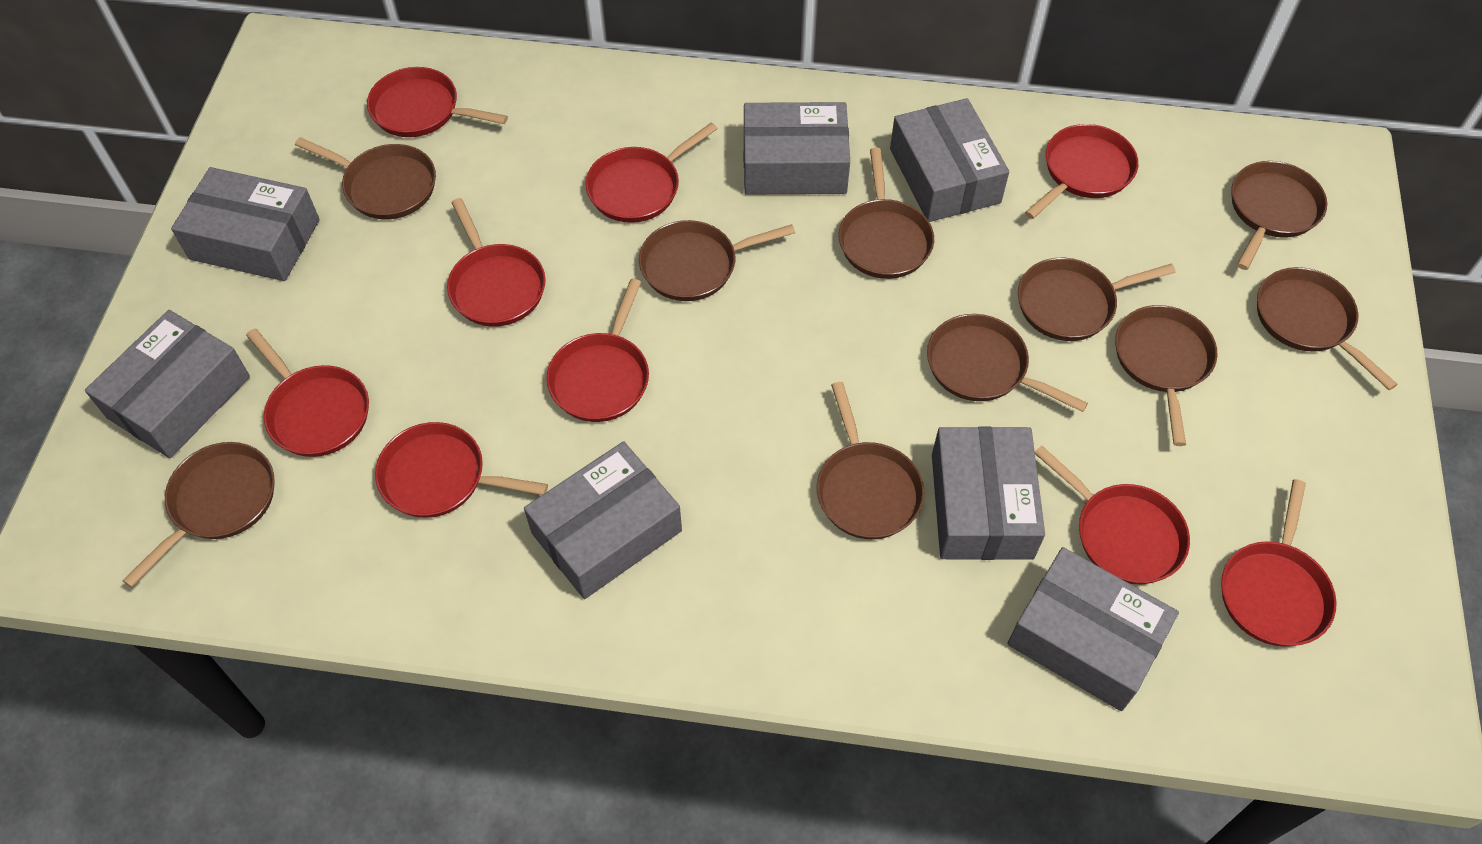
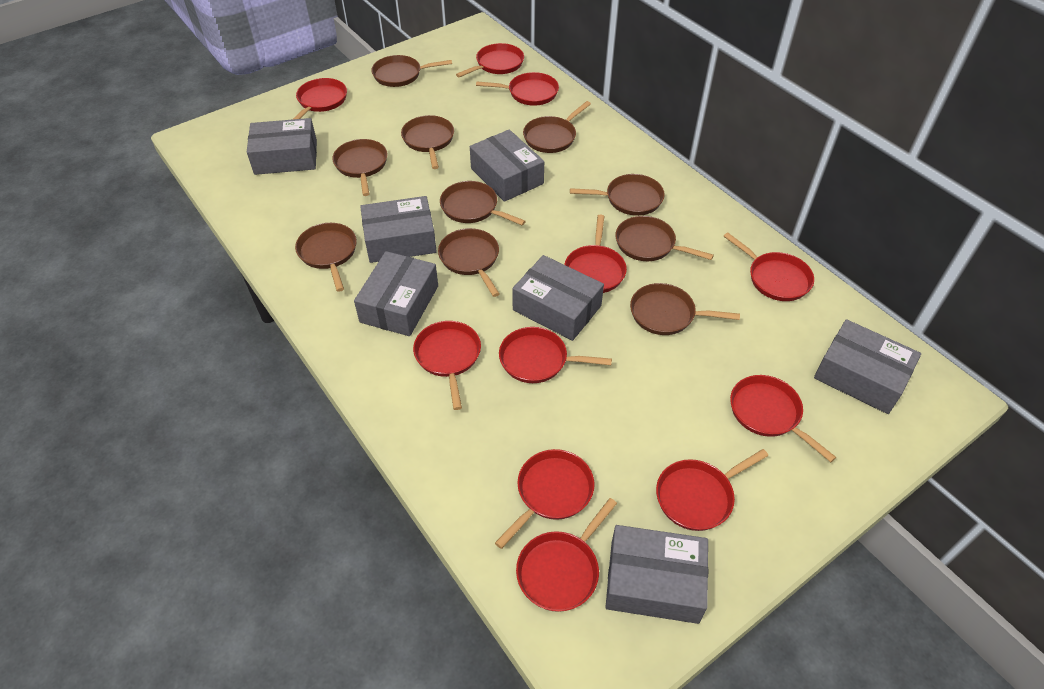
red pan: [246,328,369,457] [367,67,508,137] [375,422,548,518] [447,198,546,327] [546,279,649,422] [585,122,718,223] [1025,124,1138,219] [1035,445,1190,584] [1221,479,1337,647] = 9 -> [292,78,347,120] [413,321,481,410] [456,43,524,77] [476,72,559,106] [495,449,594,549] [499,327,612,383] [516,498,617,612] [564,215,627,293] [656,449,768,531] [723,232,814,301] [730,375,836,462] = 11

